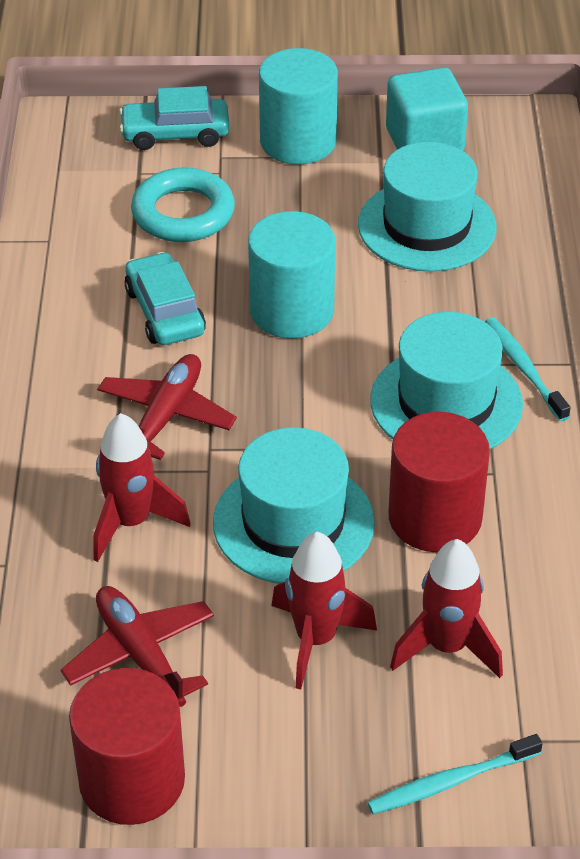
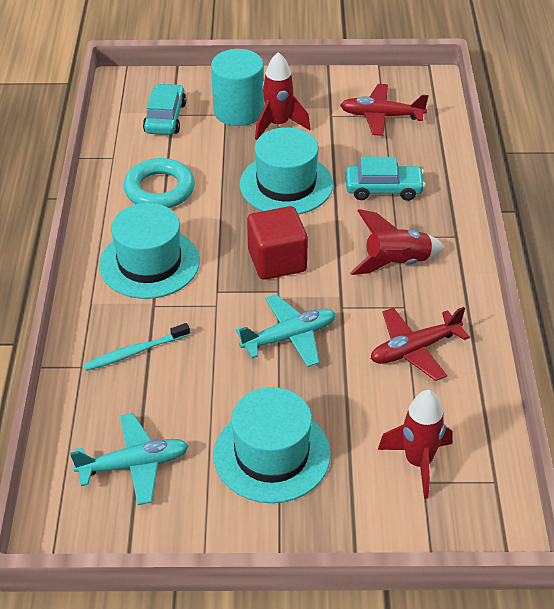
red cube: none = 0 -> [247,206,308,280] = 1
red cylinder: [69,668,185,825] [388,412,490,552] = 2 -> none = 0
turquoise cube: [386,67,468,151] = 1 -> none = 0
turquoise cylinder: [248,211,335,338] [259,48,338,164] = 2 -> [211,49,264,126] = 1
turquoise plane: none = 0 -> [70,413,189,505] [236,294,336,367] = 2
turquoise toothbrush: [367,734,543,814] [485,317,571,421] = 2 -> [83,323,190,371] = 1

